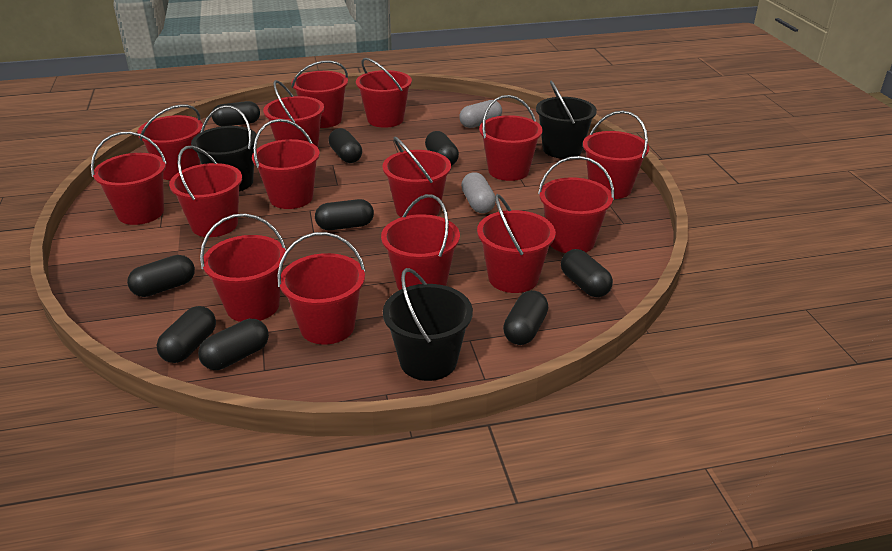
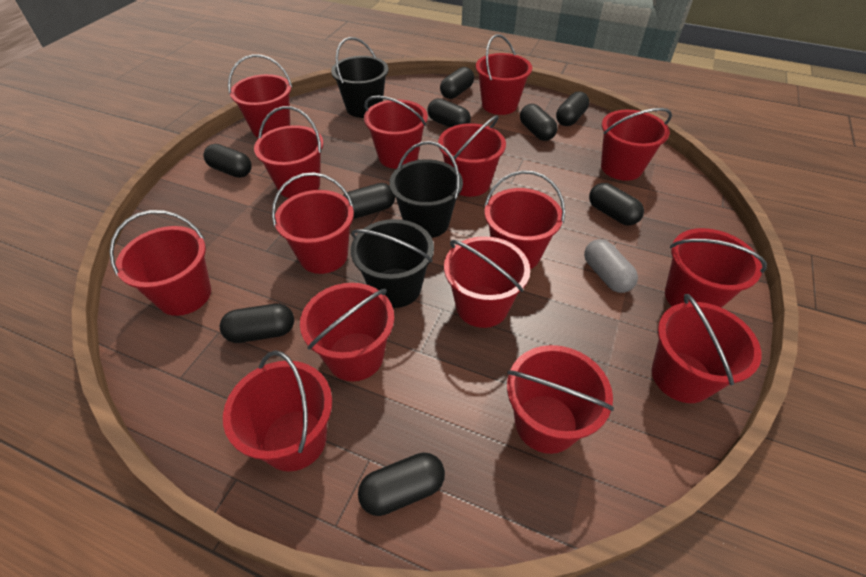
grey capsule: [459,100,502,128] [461,172,496,213] = 2 -> [584,239,638,293] = 1

